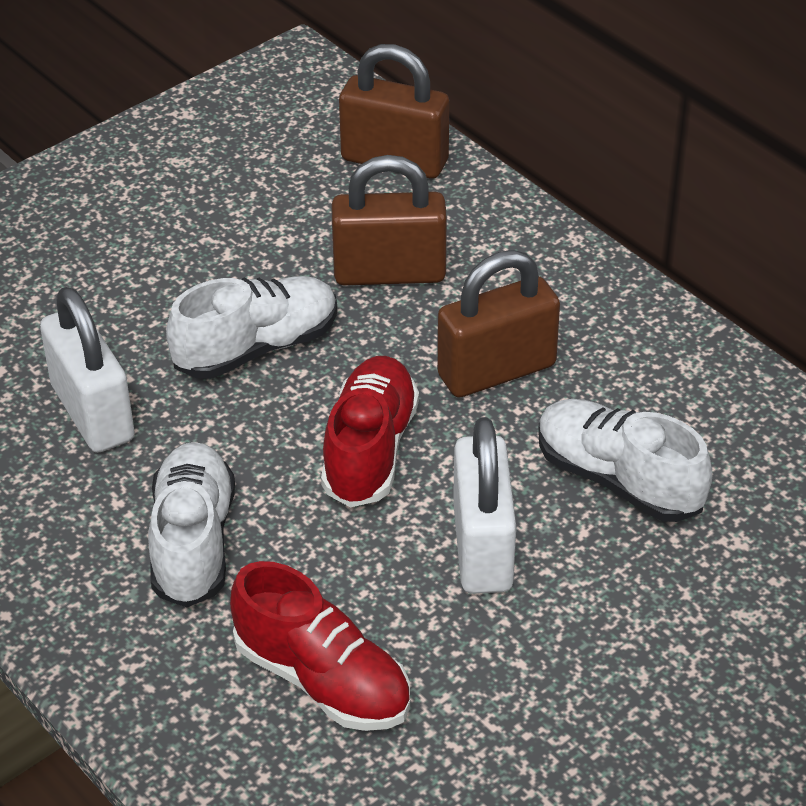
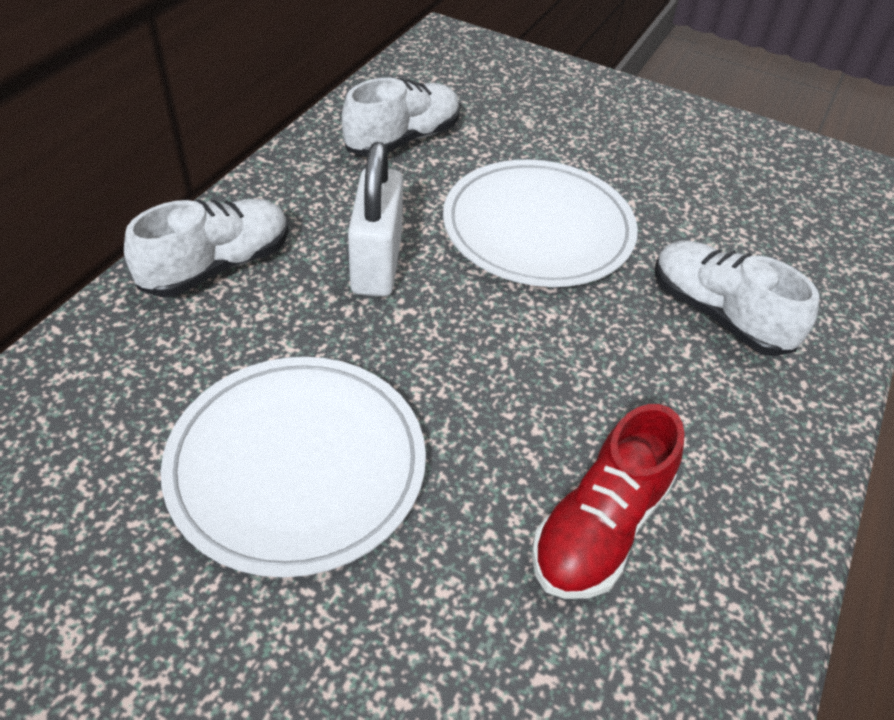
brown padlock: [332,155,447,285] [339,44,449,179] [437,250,560,398] = 3 -> none = 0
red shoe: [230,561,410,731] [321,356,419,507] = 2 -> [532,404,685,599] = 1
white padlock: [40,287,135,453] [453,417,516,594] = 2 -> [348,142,403,297] = 1
white plate: none = 0 -> [161,357,426,577] [443,160,638,287] = 2

